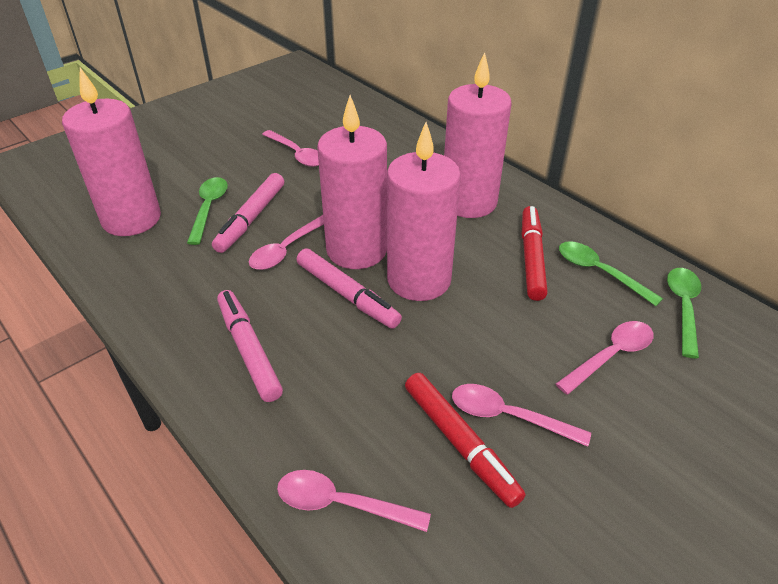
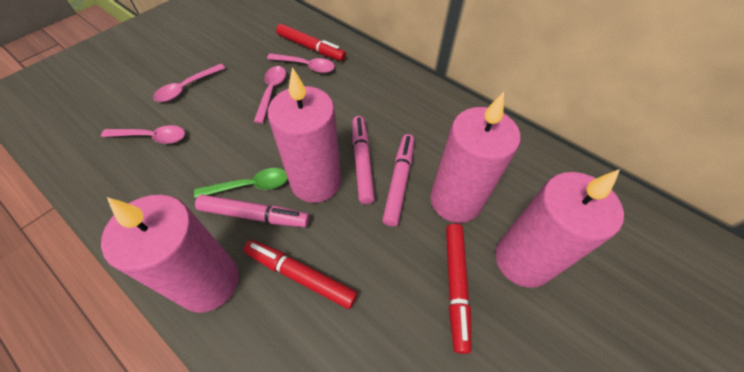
green spoon: [187,177,228,245] [559,241,663,306] [667,268,701,358] = 3 -> [194,168,288,198] = 1
pink spoon: [249,215,324,270] [262,130,319,167] [277,470,431,532] [452,384,591,447] [556,321,654,395] = 5 -> [101,125,185,144] [153,64,225,102] [254,66,286,123] [267,53,335,73] = 4
red marker: [405,373,526,508] [522,206,548,301] = 2 -> [244,240,358,309] [276,24,346,61] [446,224,471,354] = 3

